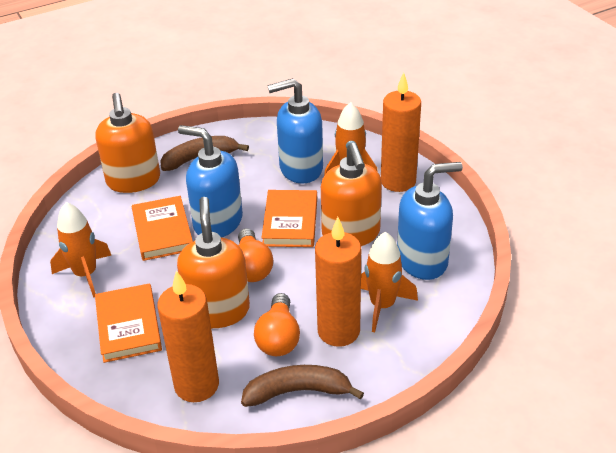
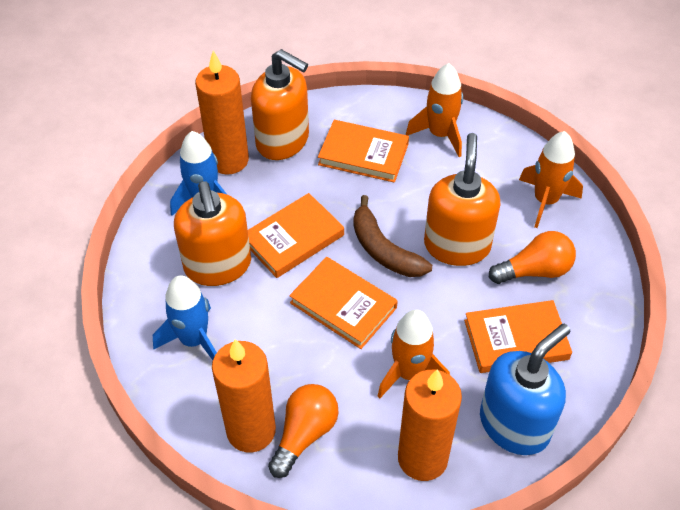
blue rocket: none = 0 -> [153,275,217,360] [170,131,227,216] = 2
blue soap dispenser: [178,125,243,237] [267,78,323,184] [397,162,463,280] = 3 -> [480,324,570,455] = 1
brown banana: [160,136,249,171] [241,365,364,407] = 2 -> [353,195,432,277] = 1
orange book: [95,283,162,363] [132,196,193,261] [261,190,317,247] = 3 -> [248,193,344,278] [289,257,398,349] [318,120,409,183] [464,300,572,373] = 4

